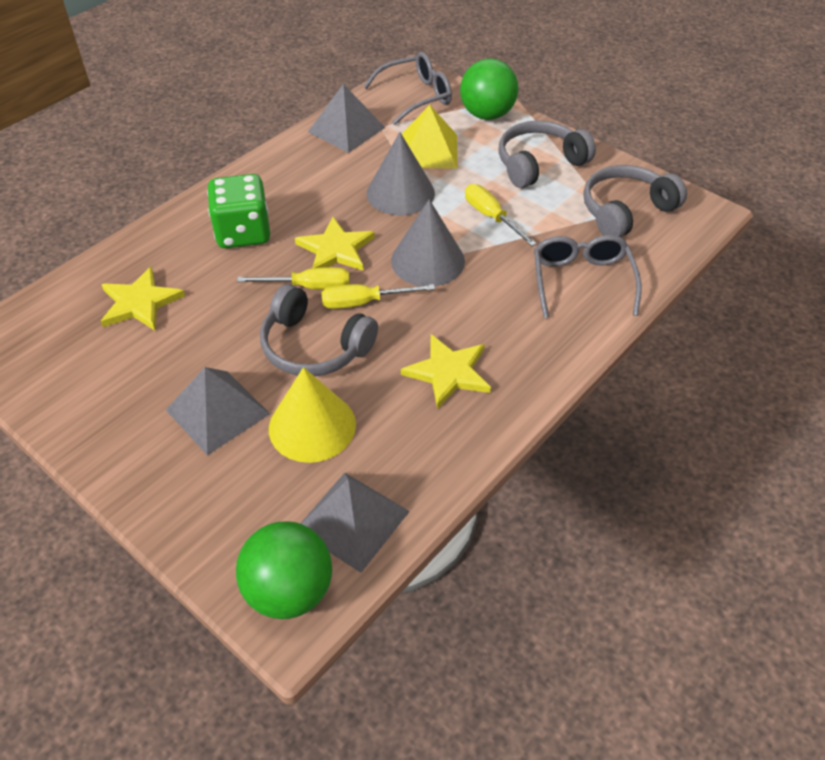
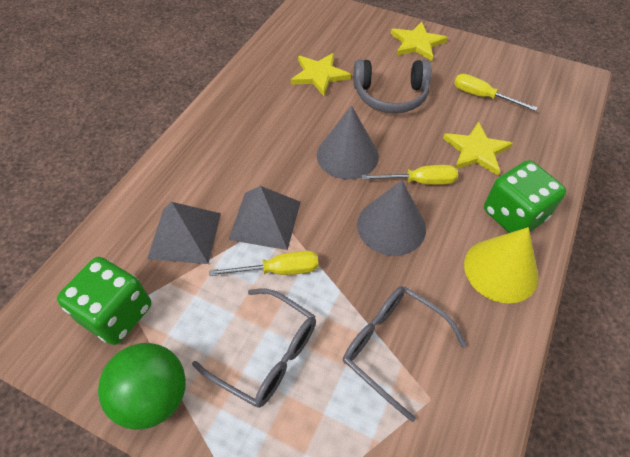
green ball: [236,521,332,619] [460,59,518,120] = 2 -> [98,343,186,430] = 1
green dice: [207,174,270,248] = 1 -> [57,257,151,345] [484,160,566,233] = 2
grey headphones: [260,284,378,376] [499,121,596,188] [583,165,687,237] = 3 -> [353,60,432,113] = 1
grey pyramid: [166,367,270,455] [300,473,410,573] [308,84,385,153] = 3 -> [147,202,221,264] [228,186,301,250] = 2
yellow pyramid: [402,105,457,169] = 1 -> none = 0

